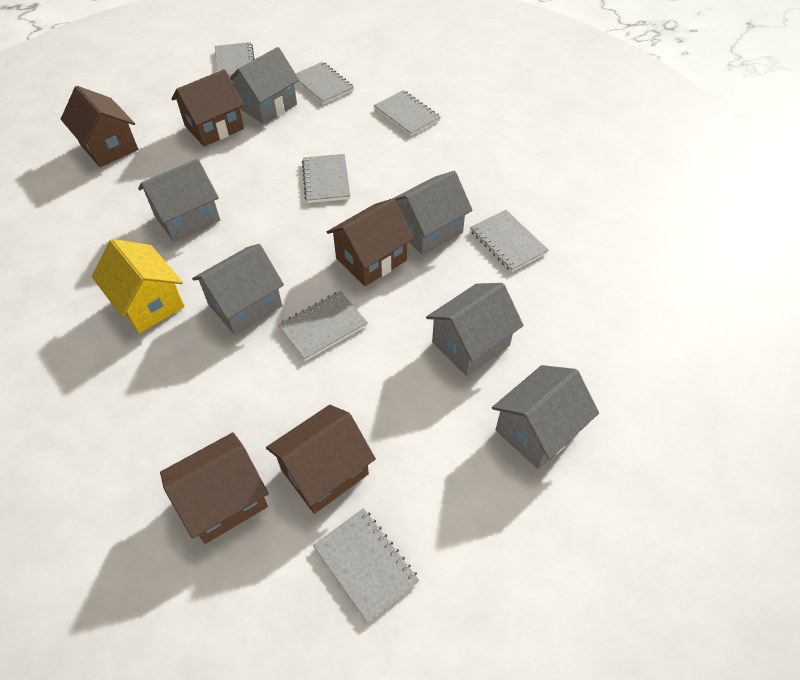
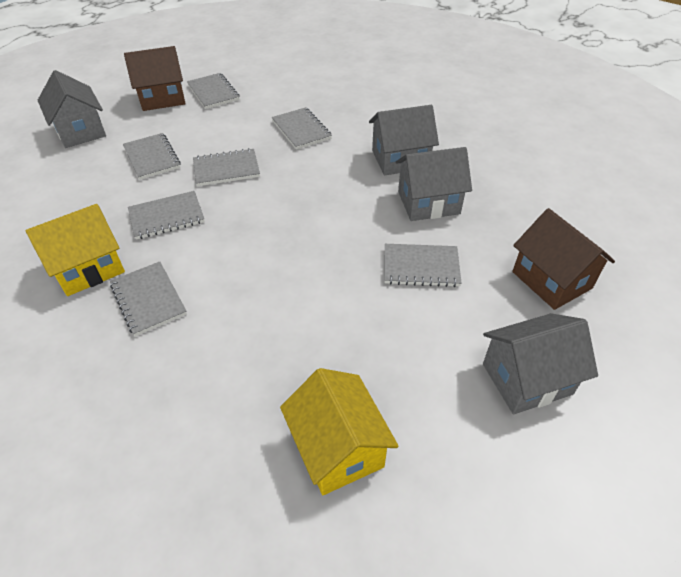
brown house: [61,86,138,167] [160,432,269,544] [171,69,244,147] [266,405,376,514] [327,198,414,286] = 5 -> [124,46,186,111] [512,208,615,310] = 2
grey house: [138,158,220,242] [192,244,284,335] [230,47,299,124] [393,171,473,255] [426,283,524,376] [492,365,599,469] = 6 -> [38,70,106,148] [369,105,439,176] [396,147,472,221] [483,313,598,414] = 4
yellow house: [92,239,185,333] = 1 -> [25,204,125,296] [280,368,398,495] = 2

